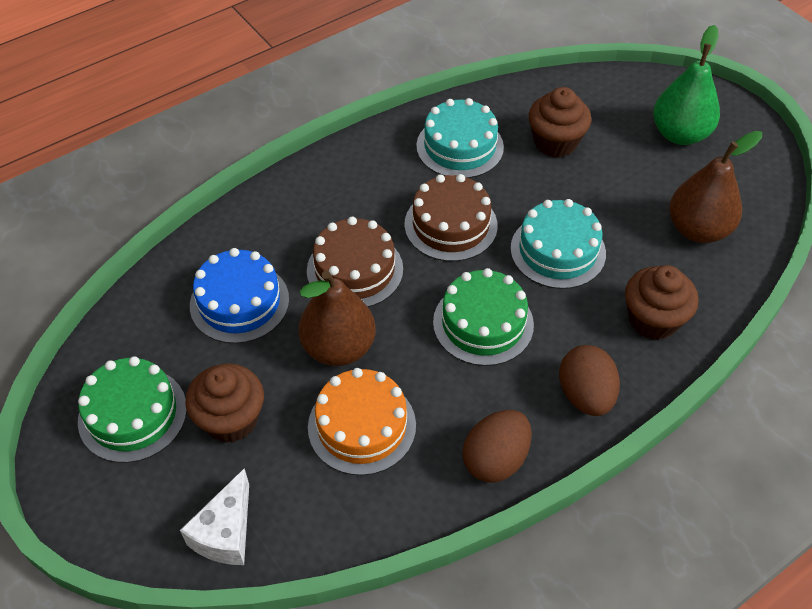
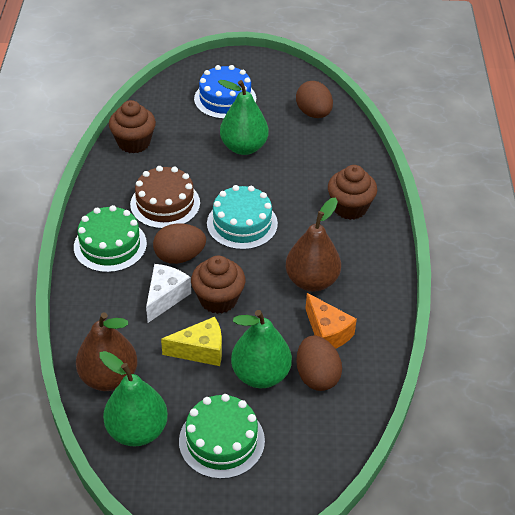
brown cake: [307,217,403,307] [404,174,498,262] = 2 -> [130,166,200,229] = 1
brown egg: [463,410,532,483] [559,345,620,416] = 2 -> [153,223,206,264] [296,81,333,118] [296,336,342,391] = 3
green pear: [653,25,720,145] = 1 -> [100,351,168,446] [218,80,269,155] [231,310,292,388] = 3
orange cake: [308,368,416,476] = 1 -> none = 0
orange cheese: none = 0 -> [305,293,357,349] = 1
turquoise cake: [416,98,504,178] [510,199,606,289] = 2 -> [207,185,278,250] = 1
yellow cheese: none = 0 -> [161,317,222,366] = 1

